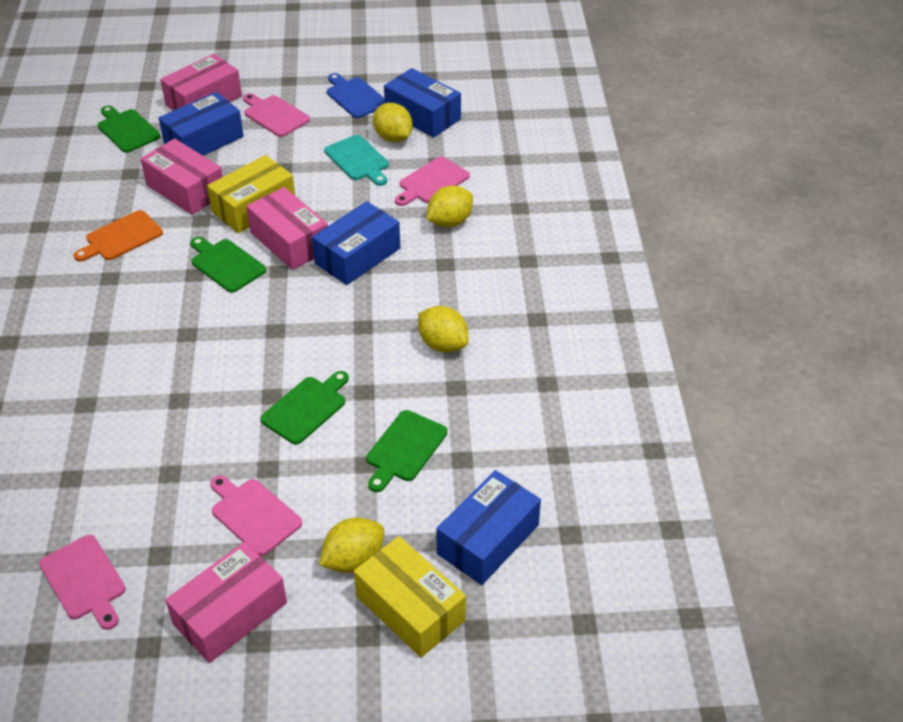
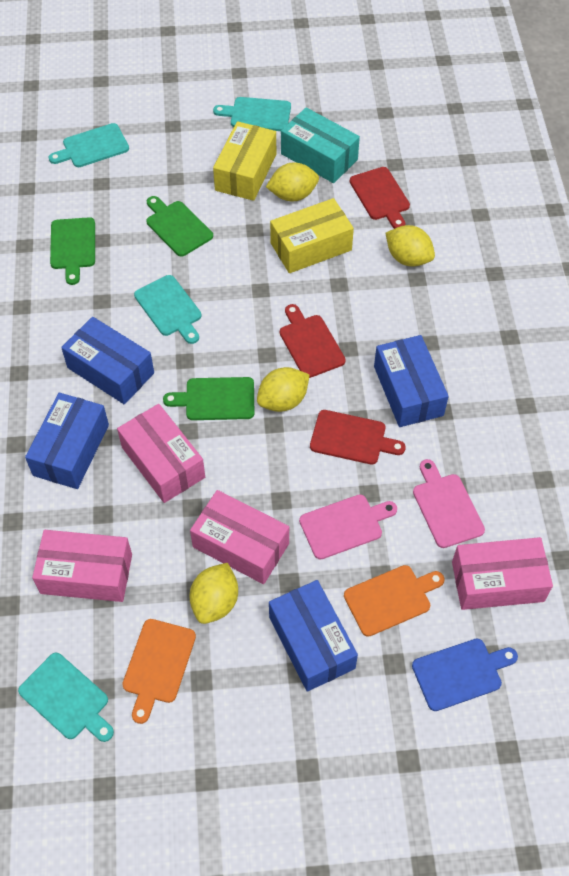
green cutting board: [98,106,161,153] [190,237,266,293] [260,371,349,445] [366,410,448,492] = 4 -> [50,217,95,285] [146,196,213,257] [163,377,254,420] = 3
orange cutting board: [74,210,163,262] = 1 -> [122,619,196,724] [344,565,445,637] = 2
pink cutting board: [39,535,126,630] [210,475,302,556] [243,93,310,137] [395,157,470,206] = 4 -> [299,495,397,560] [413,459,485,548] = 2
red cutting board: none = 0 -> [280,304,346,378] [310,410,406,465] [350,167,410,229] = 3
turquoise box: none = 0 -> [281,107,360,183] = 1
turquoise cutting board: [324,135,389,186] = 1 -> [18,653,114,742] [49,123,129,167] [134,275,202,344] [213,97,291,131] = 4

